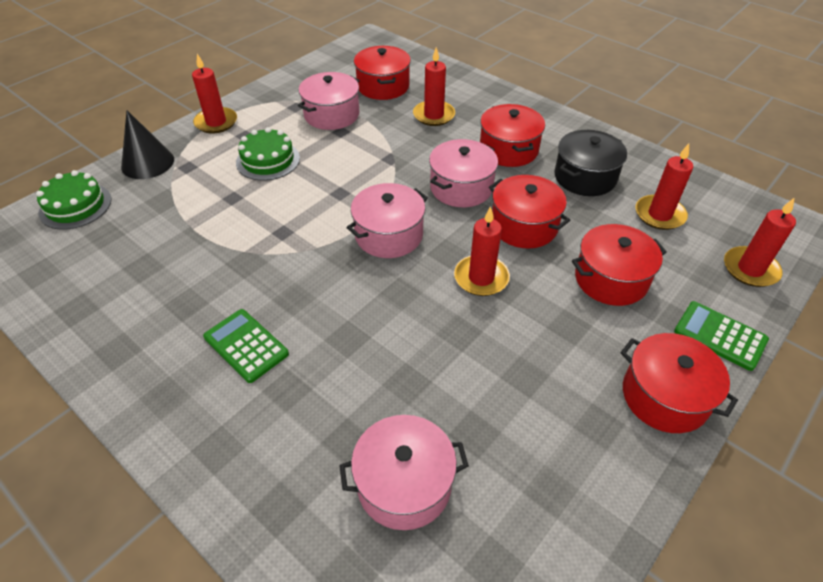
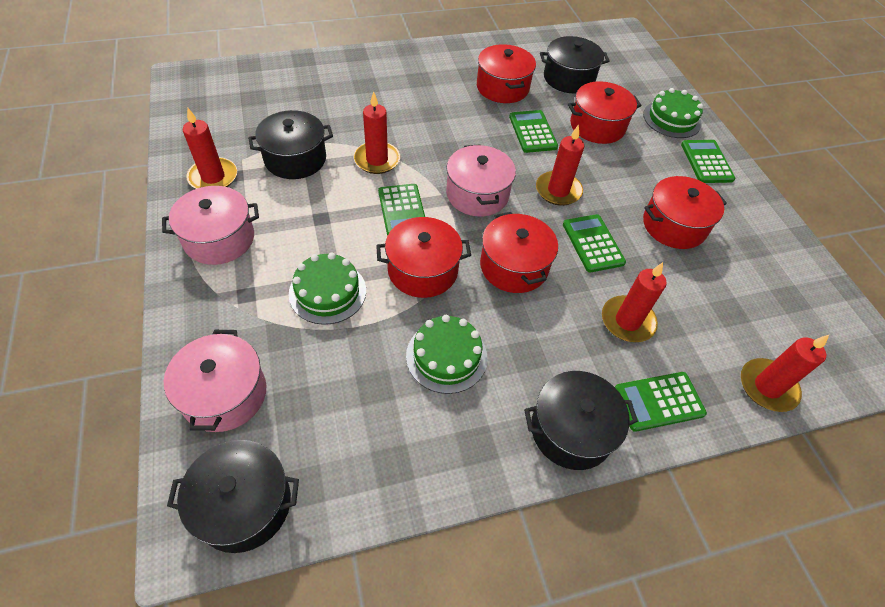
black cone: [121,110,174,179] = 1 -> none = 0
black pot: [555,130,627,196] = 1 -> [167,440,299,553] [248,110,333,179] [524,371,638,470] [540,36,610,94] = 4
green cake: [36,170,112,230] [236,127,300,181] = 2 -> [289,252,366,325] [406,315,487,394] [643,88,703,138] = 3
green calculator: [203,309,289,383] [674,301,769,371] = 2 -> [378,184,425,236] [509,110,558,153] [563,214,626,273] [615,372,707,432] [681,140,736,183] = 5
pink pot: [298,72,360,130] [339,415,469,530] [346,183,428,258] [429,139,498,207] = 4 -> [162,186,259,265] [164,330,267,432] [446,144,516,217] = 3

